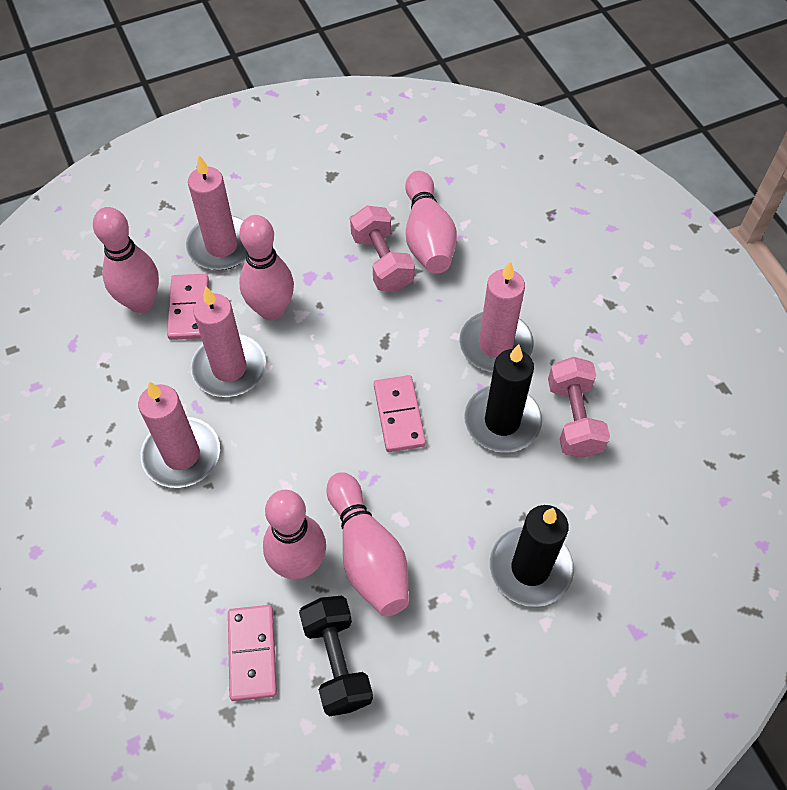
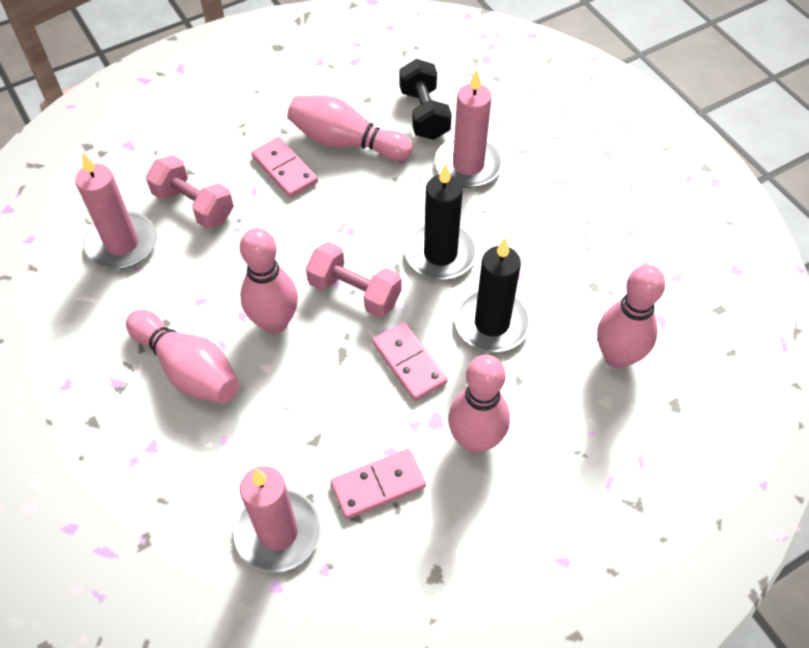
pink candle: [138,381,220,488] [186,155,247,270] [191,287,266,397] [459,261,533,372] = 4 -> [75,153,157,269] [233,466,321,573] [435,70,503,188] = 3

